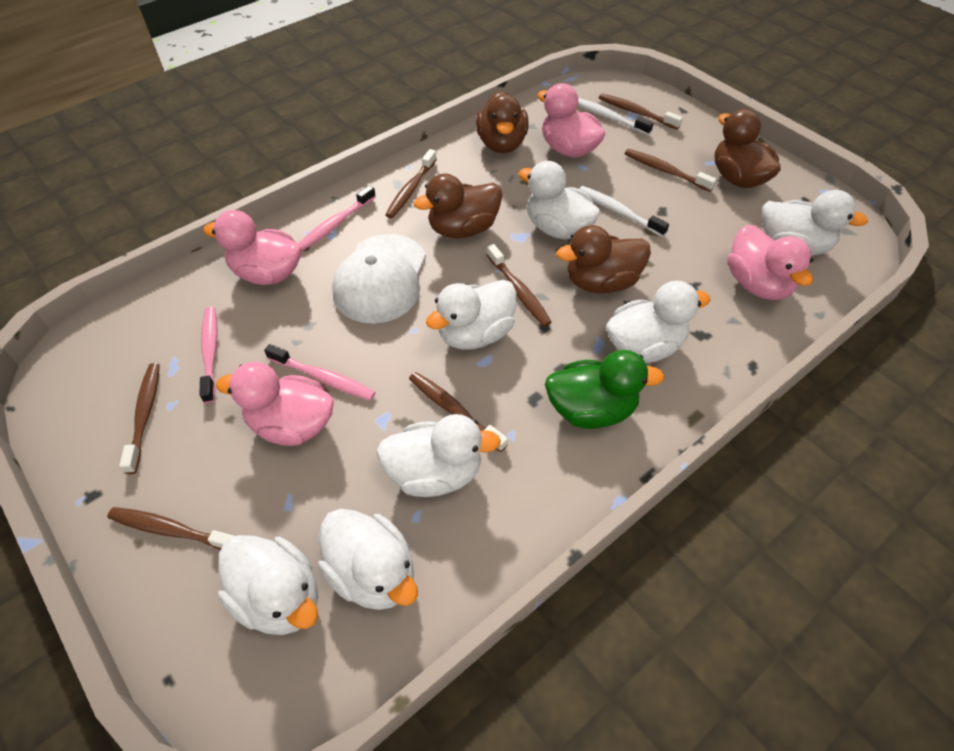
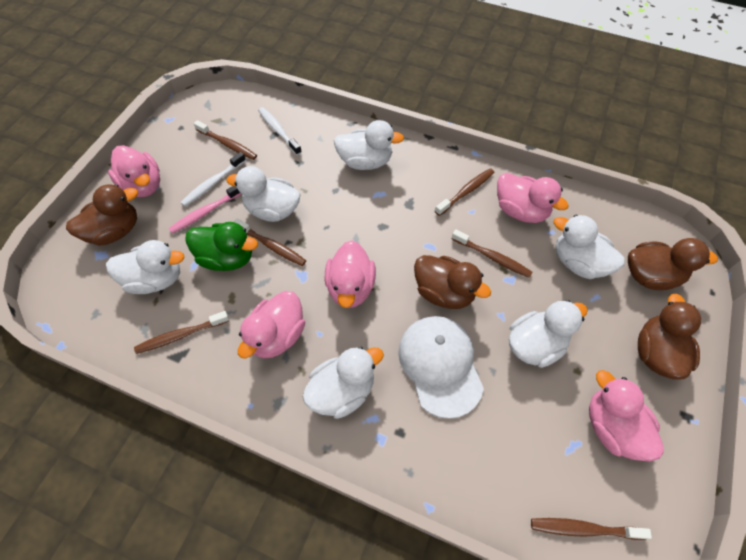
brown toothbrush: [107,507,235,550] [119,363,160,474] [385,149,437,218] [409,372,508,452] [487,244,552,327] [599,93,683,130] [625,149,717,192] = 7 -> [134,311,229,354] [194,120,257,160] [234,218,306,266] [435,168,494,216] [452,229,533,278] [531,518,652,540] = 6
pink duck: [203,210,302,285] [216,362,334,446] [537,83,606,158] [728,224,813,300] = 4 -> [108,145,160,197] [238,291,305,359] [325,240,376,308] [497,173,569,223] [589,370,664,461] = 5
pink toothbrush: [199,307,218,403] [264,344,376,401] [298,185,376,251] = 3 -> [168,186,241,234] = 1
white duck: [218,535,318,635] [318,509,418,610] [376,414,501,497] [426,280,517,350] [518,161,600,239] [606,281,710,363] [762,190,868,256] = 7 -> [106,240,185,294] [227,166,300,222] [302,347,384,419] [334,120,404,170] [509,300,588,368] [553,215,625,279] = 6

